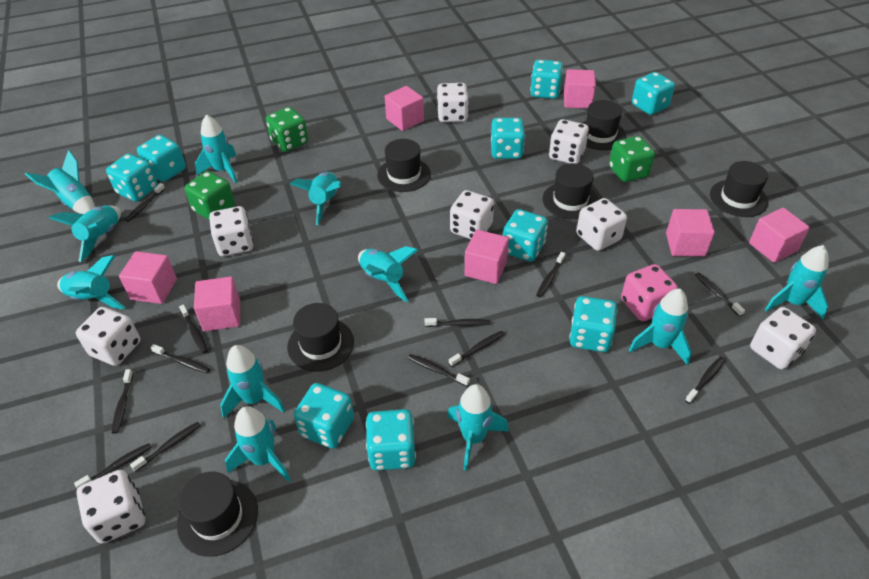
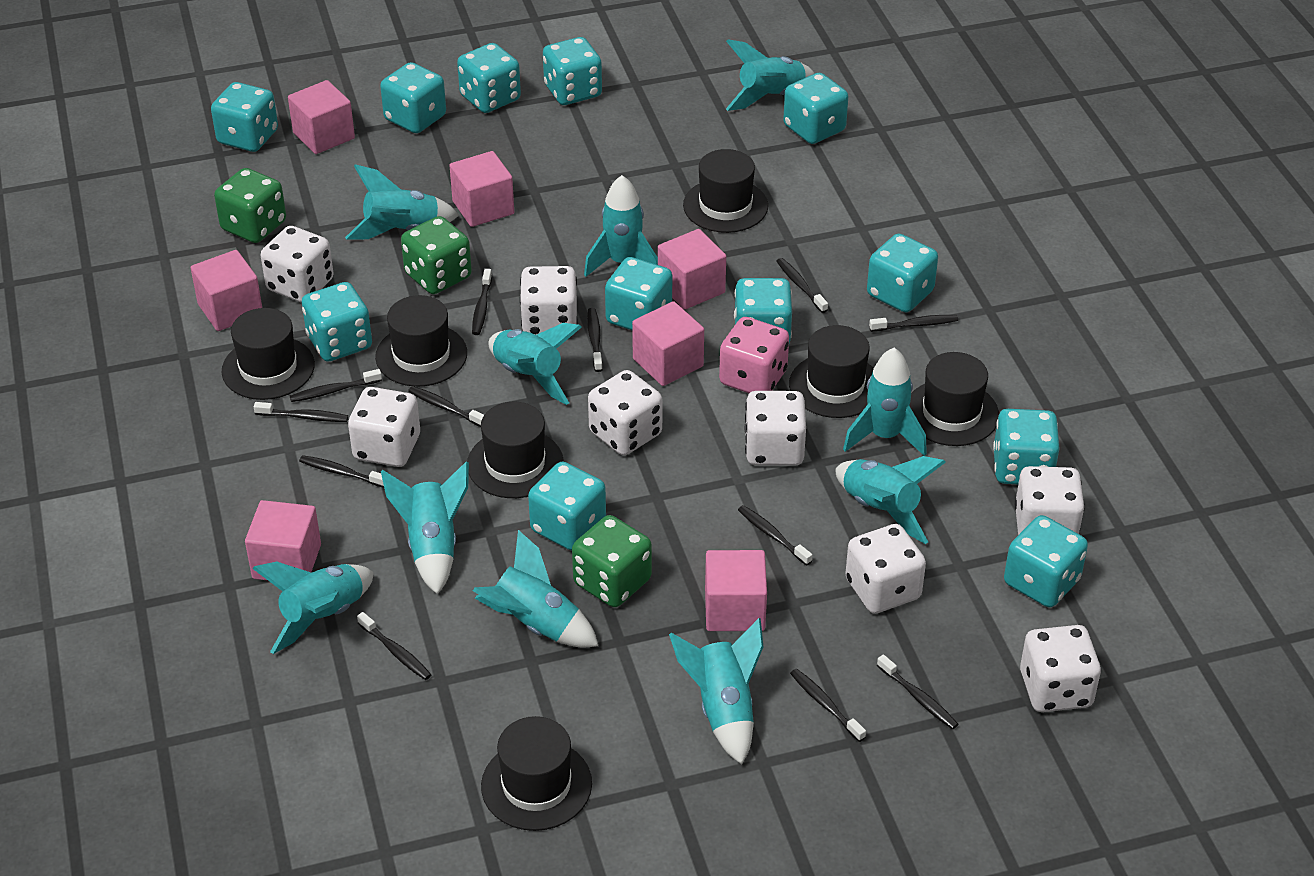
black hat: [177,472,258,557] [287,303,354,372] [377,139,431,192] [542,163,598,219] [582,100,626,150] [710,161,768,217] = 6 -> [222,308,315,400] [375,295,467,387] [467,402,564,498] [481,716,592,831] [683,149,768,233] [789,325,874,418] [909,352,999,446] = 7
turquoise dice: [106,154,158,202] [137,135,186,182] [294,383,354,449] [366,409,416,471] [491,118,525,159] [503,209,548,262] [530,60,563,99] [569,296,617,352] [632,72,675,115] = 9 -> [211,82,278,152] [302,282,372,362] [380,62,446,133] [457,43,521,113] [528,462,606,551] [543,37,602,105] [605,257,672,330] [734,278,792,343] [783,73,848,144] [867,234,938,312] [993,409,1060,484] [1004,515,1088,607] = 12
turquoise rocket: [25,150,95,214] [49,205,121,262] [57,255,126,309] [195,115,238,183] [220,345,285,418] [225,406,291,482] [290,172,342,225] [358,246,418,302] [447,384,509,471] [629,289,691,365] [765,245,829,319] = 11 -> [252,562,374,654] [345,164,459,240] [381,461,469,594] [473,530,598,647] [488,323,582,405] [584,175,658,277] [669,618,763,764] [726,39,815,111] [836,456,946,544] [843,348,927,456] = 10

